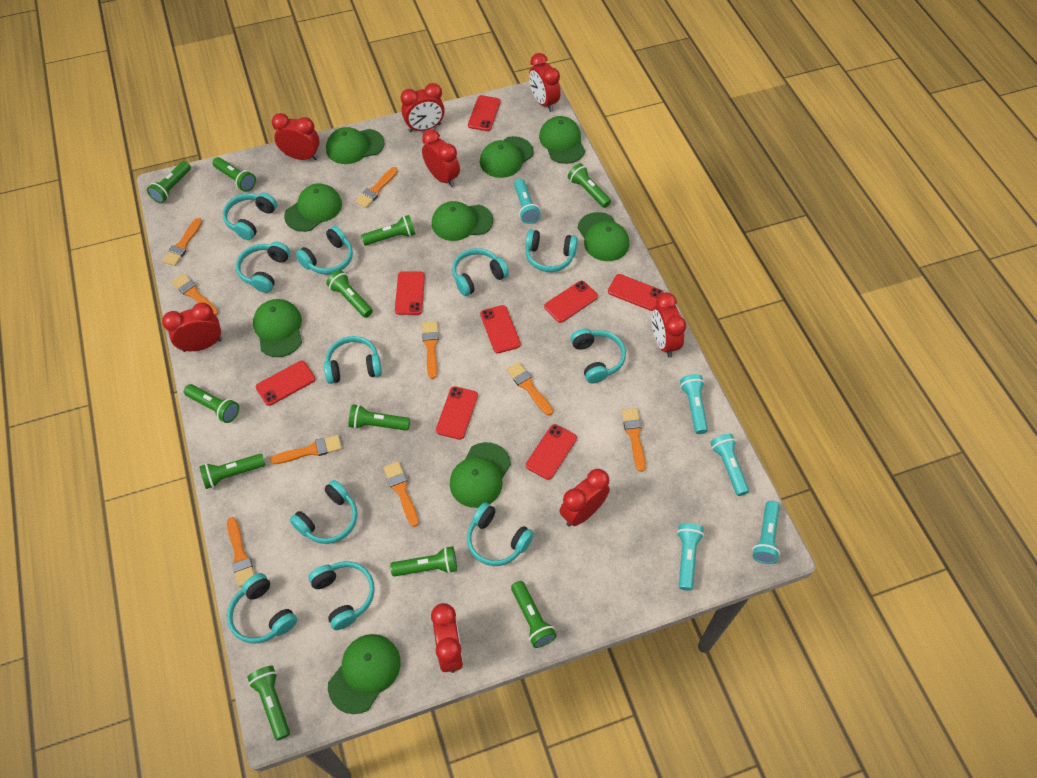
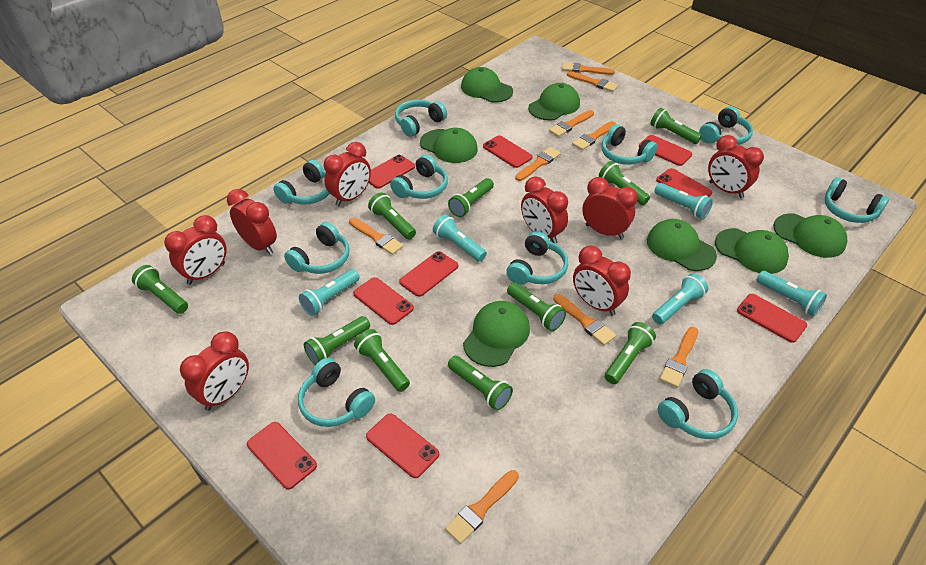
green cap: [253,299,302,357] [284,183,342,232] [326,127,385,164] [328,634,401,714] [432,201,493,241] [450,442,511,508] [480,136,534,178] [539,116,585,164] [577,212,629,261] = 9 -> [420,128,478,163] [461,67,513,103] [463,301,530,367] [528,83,580,121] [647,219,717,271] [715,228,789,274] [773,213,847,258] = 7
green flashlight: [147,161,191,203] [184,384,239,423] [199,454,265,489] [213,157,256,192] [247,666,290,740] [326,270,373,318] [349,404,410,431] [361,215,415,245] [390,546,457,576] [511,581,557,648] [568,163,611,208] = 11 -> [132,265,188,314] [304,316,370,365] [354,329,410,392] [368,192,416,239] [448,178,494,217] [448,356,513,410] [507,283,566,331] [599,161,650,205] [605,322,656,384] [650,108,702,144] = 10
red phone: [256,361,315,406] [395,271,425,315] [436,386,478,440] [468,95,501,131] [480,305,521,353] [526,424,577,480] [544,281,598,323] [608,274,664,311] = 8 -> [247,422,317,489] [353,277,414,325] [366,414,439,478] [369,155,415,189] [399,251,458,297] [483,135,533,168] [639,135,692,166] [656,168,712,197] [737,294,807,343] = 9
turquoise headphones: [223,193,277,240] [227,573,297,644] [236,242,290,293] [290,480,357,544] [296,226,353,275] [308,561,375,630] [324,336,382,384] [452,248,509,296] [467,502,534,566] [525,229,578,272] [571,328,626,383] = 11 -> [273,160,330,204] [284,222,350,274] [298,358,375,427] [390,155,448,199] [395,100,447,137] [506,231,568,285] [602,124,658,165] [657,369,738,439] [699,106,753,145] [825,177,889,223] = 10

